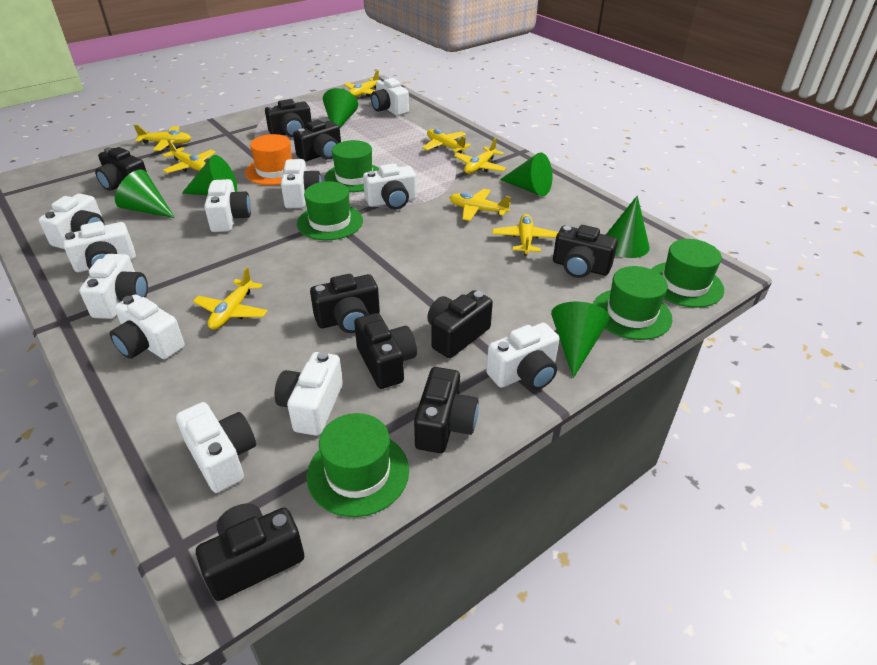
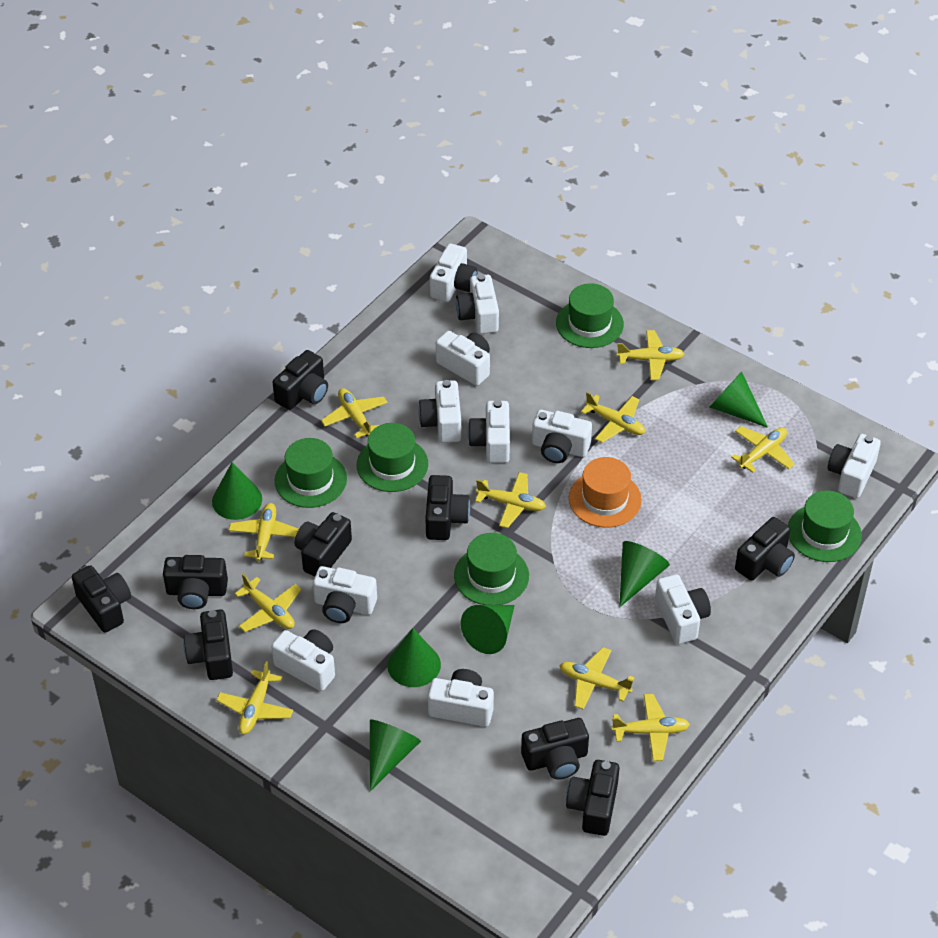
yellow plane: [134,125,191,151] [163,139,216,173] [193,267,268,330] [344,70,379,97] [422,129,471,153] [450,189,511,221] [454,138,506,174] [492,214,558,256] = 8 -> [216,661,293,734] [229,503,299,561] [234,574,302,632] [321,388,388,438] [475,472,546,528] [560,647,634,710] [581,392,645,443] [611,694,690,761] [616,330,684,380] [731,426,795,473] = 10

